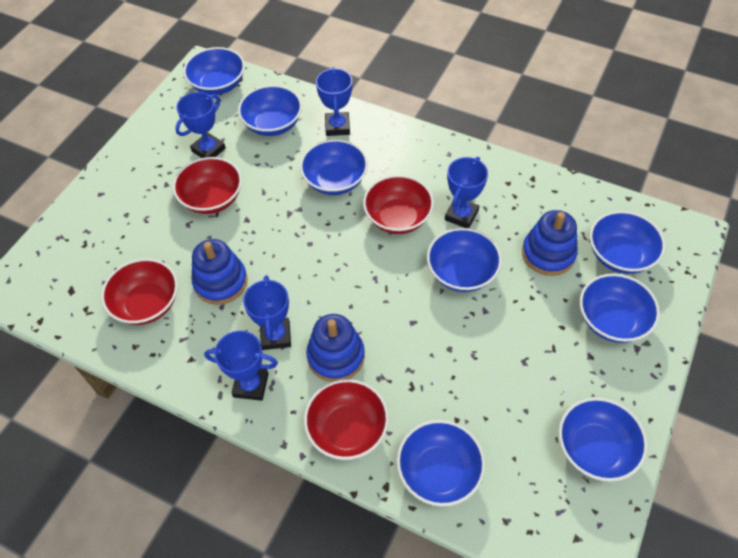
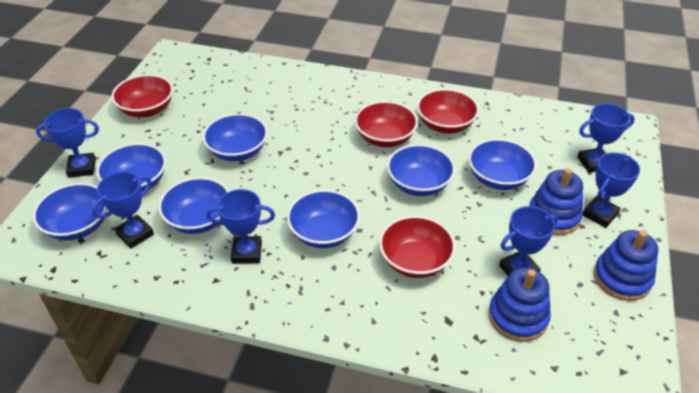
blue bowl: [183,47,245,95] [238,85,302,136] [300,139,368,195] [397,420,485,507] [427,228,502,292] [559,398,648,482] [580,273,660,343] [590,211,665,274] = 8 -> [33,183,107,241] [96,143,166,191] [158,177,229,234] [203,113,268,161] [287,190,360,248] [387,144,455,196] [468,139,537,190] = 7
blue trophy: [175,92,226,158] [204,331,278,401] [243,275,291,350] [316,67,352,136] [445,157,488,228] = 5 -> [36,108,99,178] [92,172,154,249] [206,189,275,264] [499,206,558,276] [577,103,635,173] [583,152,640,228] = 6

